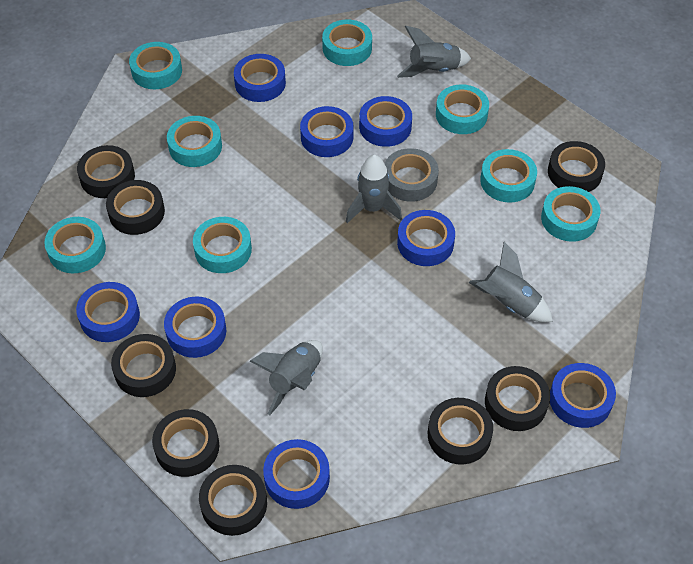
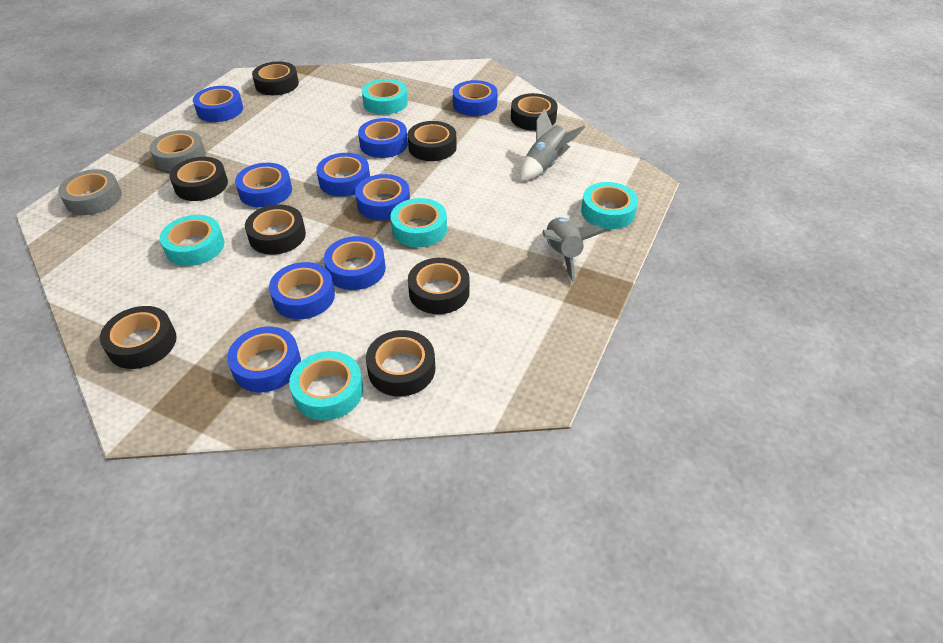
blue tape: [76,282,140,342] [164,297,226,358] [234,54,286,102] [263,439,330,509] [300,106,353,157] [359,96,412,147] [397,210,455,266] [550,363,616,428] = 8 -> [193,86,243,122] [227,327,301,392] [235,163,292,208] [269,262,335,319] [316,153,370,197] [324,236,386,290] [355,174,410,220] [358,118,408,158] [453,80,498,116] = 9
grey rocket: [249,340,323,415] [346,155,402,223] [397,26,471,78] [469,242,553,322] = 4 -> [521,108,586,180] [542,217,606,283] = 2
grey tape: [384,148,439,202] = 1 -> [58,169,122,215] [149,130,206,171] = 2
turquoise tape: [44,217,106,273] [129,42,182,89] [167,116,222,167] [193,217,252,273] [322,19,372,66] [436,84,489,134] [480,149,537,203] [541,186,600,242] = 8 -> [160,215,224,266] [289,351,363,420] [362,79,408,115] [390,198,447,247] [581,182,638,229] = 5

